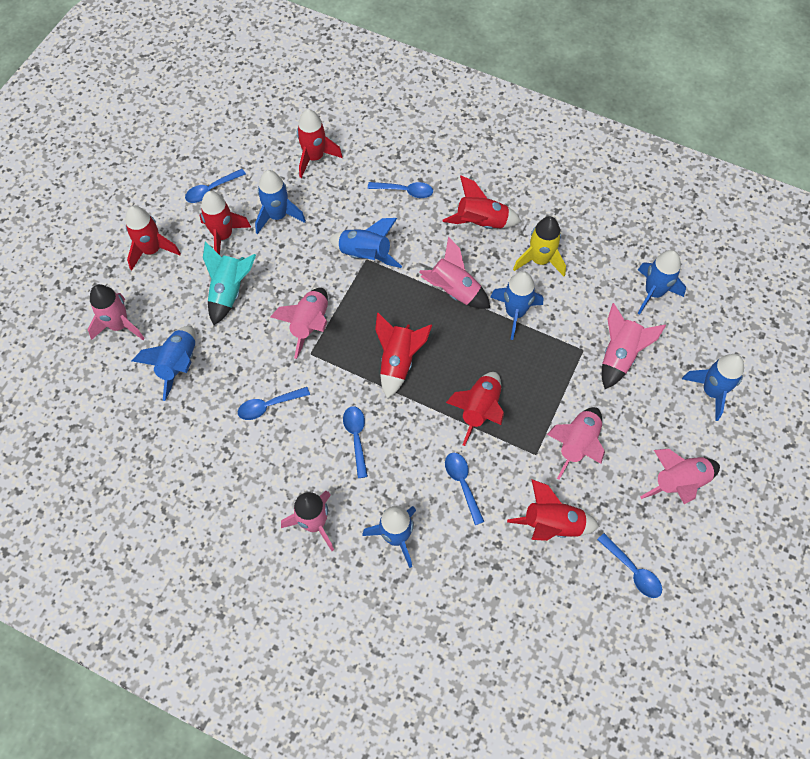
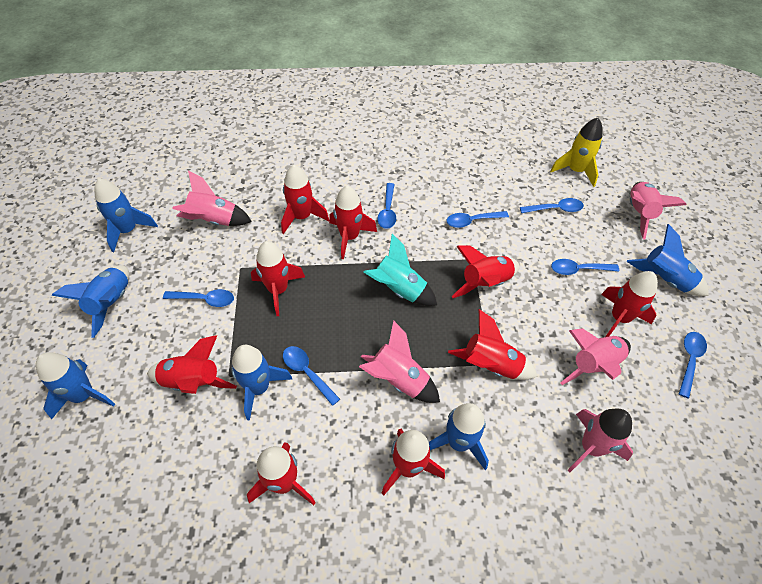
blue rocket: [132,326,196,401] [255,170,306,234] [329,218,402,268] [362,506,416,568] [490,271,543,340] [637,250,686,315] [682,354,744,421] = 7 -> [36,352,115,419] [52,265,129,338] [94,178,158,252] [231,345,292,421] [429,403,489,470] [627,224,708,296] = 6
blue spoon: [185,169,246,203] [238,387,310,420] [343,406,368,478] [368,182,433,198] [445,453,484,525] [597,533,662,598] = 6 -> [163,289,234,307] [283,346,340,406] [377,183,396,229] [447,211,509,228] [520,198,584,213] [551,259,619,275] [679,332,707,398] = 7
pink rocket: [87,284,145,340] [270,288,328,359] [281,491,334,551] [419,237,490,309] [547,407,605,480] [602,303,666,389] [640,449,720,504] = 7 -> [172,171,252,226] [359,320,440,403] [561,328,631,385] [568,409,633,472] [630,182,686,239] = 5
red rocket: [125,206,181,270] [200,191,251,255] [297,109,343,178] [375,313,432,399] [443,175,522,229] [446,372,504,446] [507,479,600,541] = 7 -> [147,335,237,394] [247,443,316,505] [251,241,305,316] [281,165,329,234] [329,186,377,259] [381,428,445,496] [448,309,538,380] [451,245,520,298] [601,271,658,337] = 9

